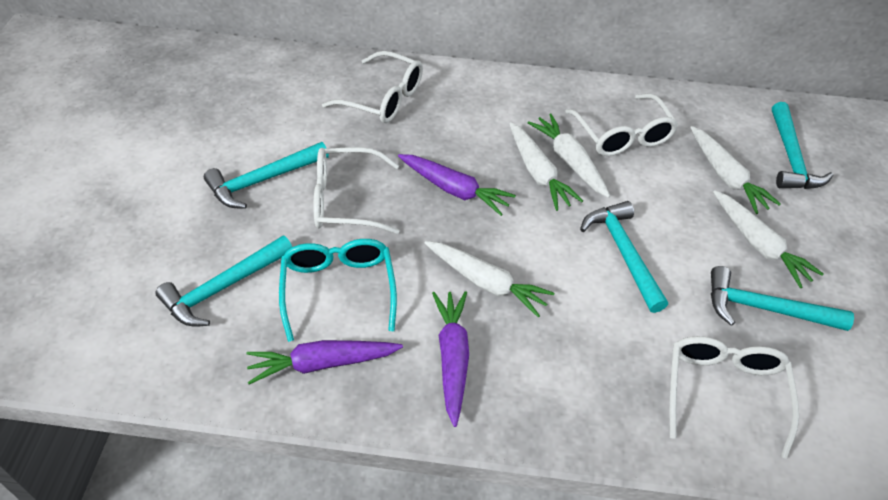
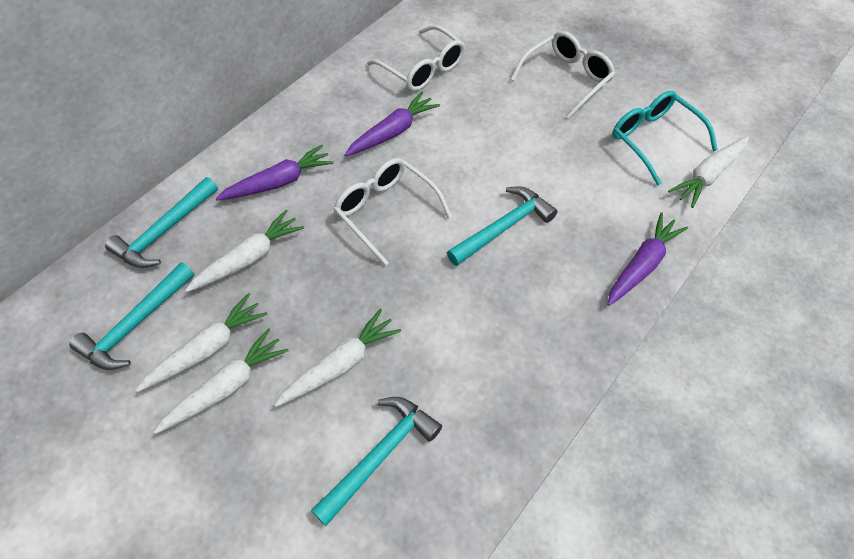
turquoise hammer: [155,236,292,327] [204,142,329,209] [580,201,668,313] [711,266,854,331] [772,102,833,189] = 5 -> [69,262,194,370] [105,177,218,268] [311,397,442,526] [447,186,558,266] = 4
white glasses: [313,147,399,234] [322,51,423,123] [565,94,678,156] [670,336,799,459] = 4 -> [334,158,452,266] [367,25,465,91] [511,31,615,118] = 3

